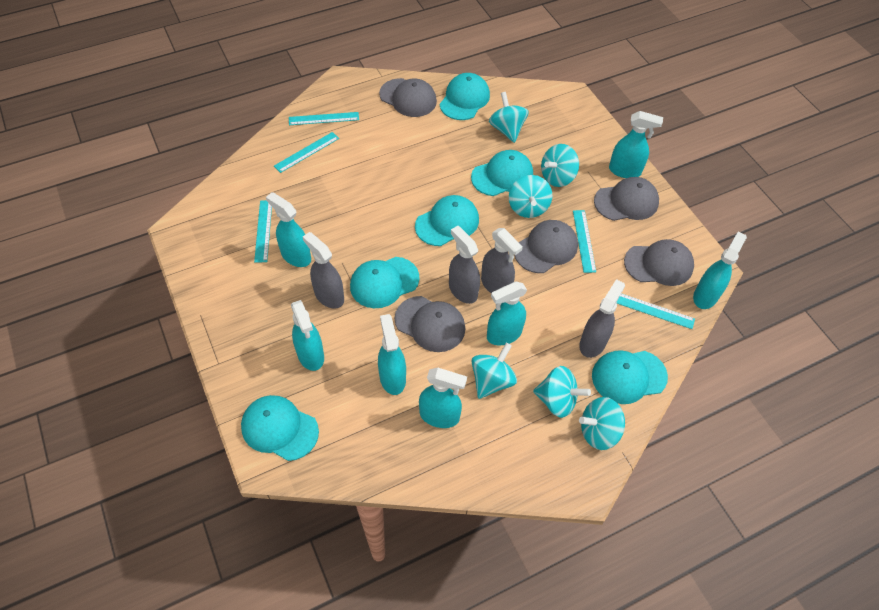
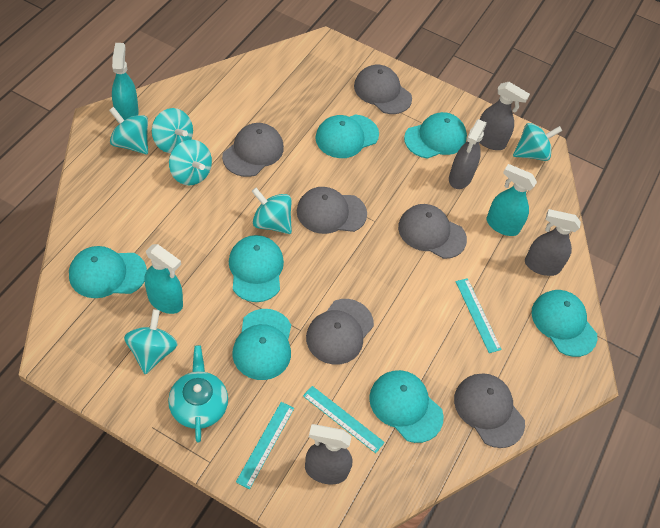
grey cap: [379,78,437,117] [395,296,465,352] [514,220,578,273] [594,177,659,221] [624,239,694,286] = 5 -> [222,123,284,177] [297,187,367,234] [306,299,374,365] [354,65,412,114] [398,204,467,259] [454,373,525,448] = 6
turquoise cap: [241,395,319,461] [350,257,419,308] [415,195,479,246] [440,73,490,120] [471,150,533,196] [592,350,668,404] = 6 -> [69,246,147,298] [229,235,284,302] [232,309,291,380] [315,114,379,158] [369,370,444,443] [404,112,467,159] [532,290,597,357] = 7
turquoise ruler: [254,200,272,263] [274,132,339,173] [289,112,359,125] [573,210,596,273] [617,293,695,329] = 5 -> [236,402,294,489] [303,386,385,453] [456,278,502,353] = 3
turquoise spray bottle: [266,192,311,267] [291,300,324,371] [378,314,406,395] [419,368,467,428] [487,281,527,345] [609,111,663,178] [693,231,747,309] = 7 -> [112,43,139,123] [144,244,183,314] [486,164,537,236] = 3
turquoise teapot: none = 0 -> [168,345,228,443] = 1

